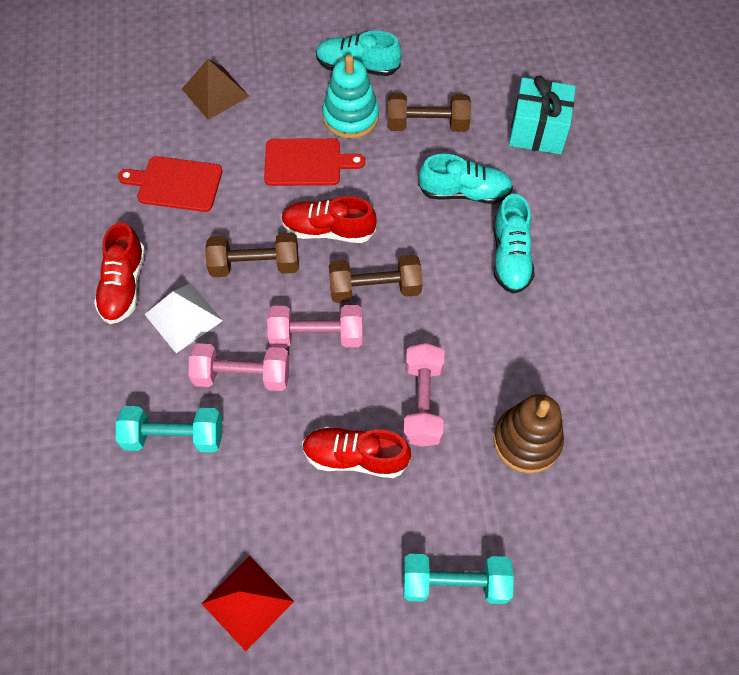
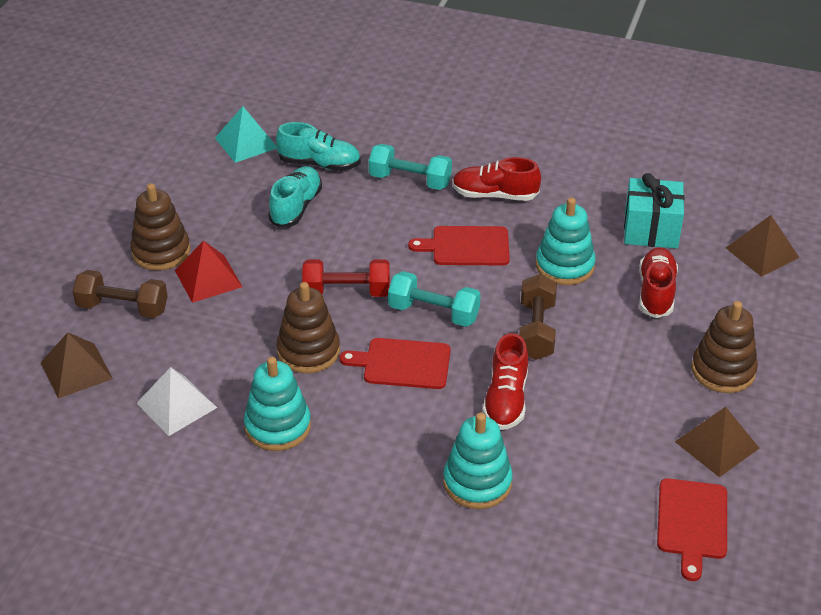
brown dumbbell: [205,232,299,277] [329,254,423,303] [388,93,471,132] = 3 -> [72,270,168,318] [519,274,557,360] = 2
brown pyramid: [182,59,250,120] = 1 -> [40,332,113,399] [675,407,760,477] [726,215,800,277] = 3
brown stacking toy: [493,394,564,473] = 1 -> [130,183,190,271] [277,282,340,373] [692,301,758,393] = 3
pink dumbbell: [188,343,289,391] [267,305,362,348] [403,343,444,447] = 3 -> none = 0
red cutting board: [118,156,222,212] [264,138,365,186] = 2 -> [340,338,451,389] [408,226,510,265] [657,478,727,581] = 3
red dumbbell: none = 0 -> [302,259,390,297] = 1
turquoise pyramid: none = 0 -> [215,106,277,163] = 1
turquoise shoe: [316,30,401,76] [419,154,513,204] [493,194,535,294] = 3 -> [268,166,322,228] [276,122,361,171] = 2
turquoise stacking toy: [322,55,379,139] = 1 -> [244,357,311,451] [443,413,513,509] [536,198,596,285] = 3

